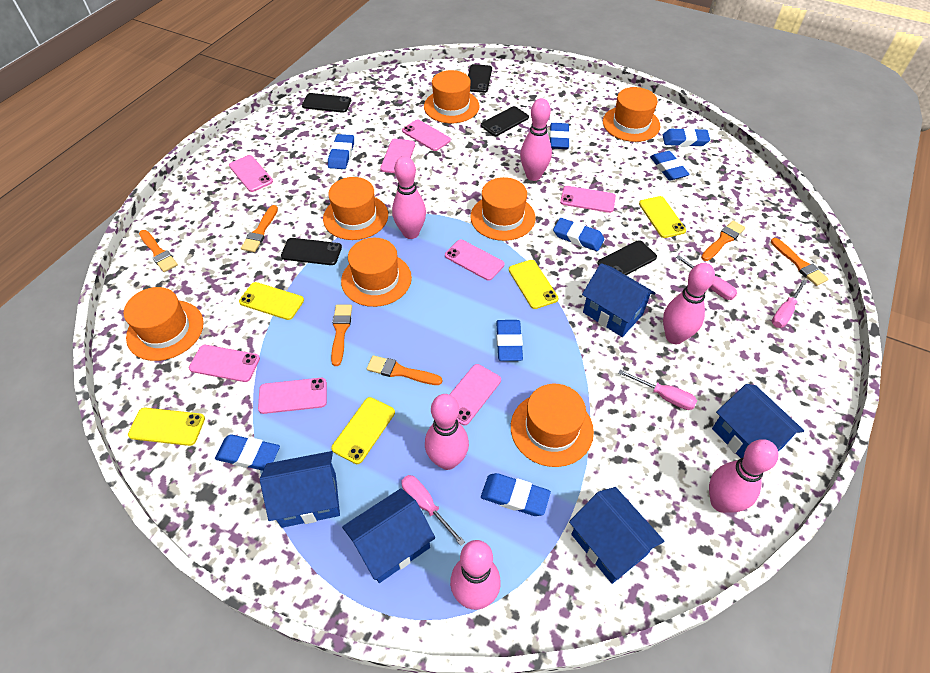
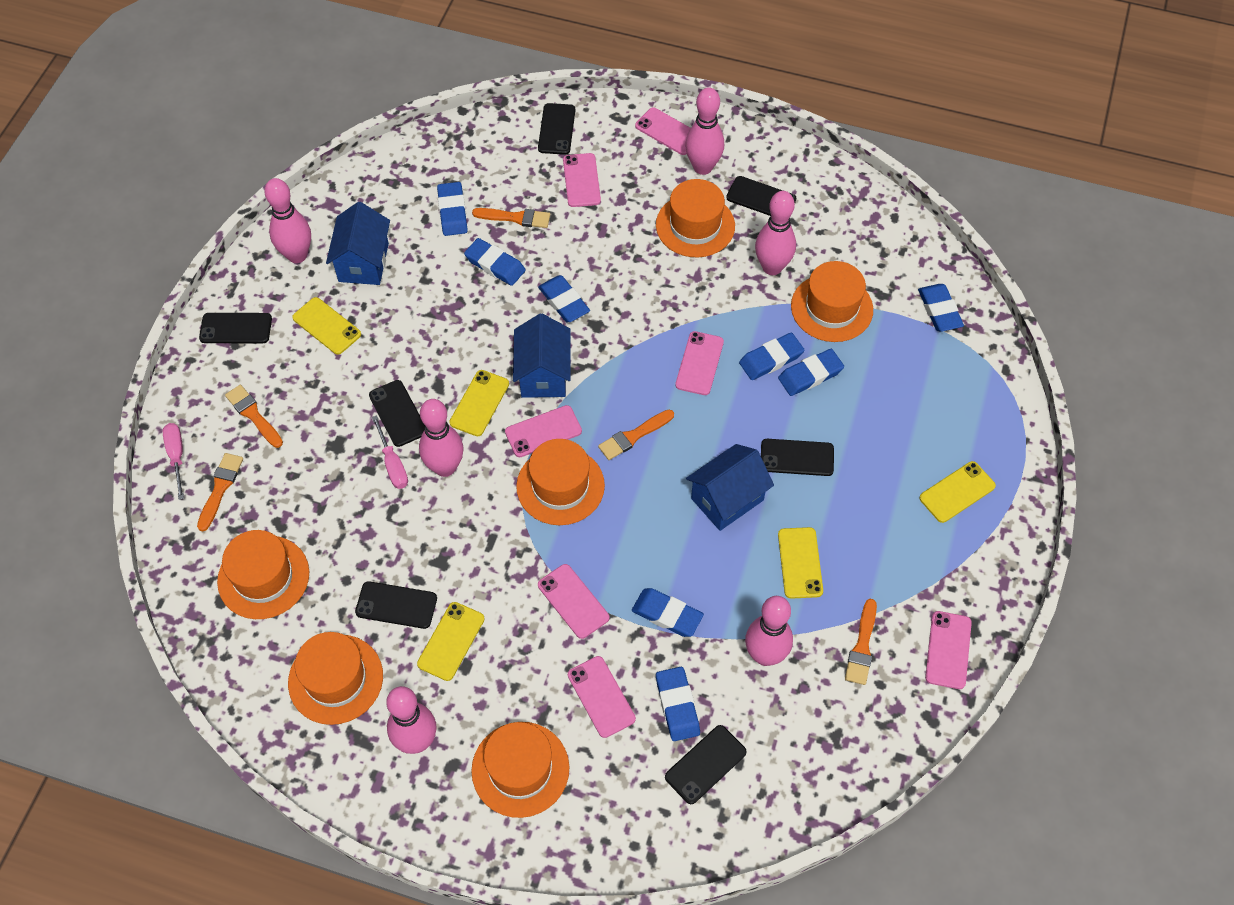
black phone: [281,238,342,265] [302,93,351,113] [468,64,492,93] [481,106,529,136] [598,240,657,275] = 5 -> [199,313,272,344] [355,581,437,629] [369,380,425,447] [538,103,575,155] [665,725,747,804] [726,176,796,216] [761,439,834,476] = 7
blue house: [260,451,340,528] [342,488,435,583] [569,487,664,584] [582,263,656,337] [712,384,804,458] = 5 -> [326,202,390,285] [513,313,571,398] [686,444,774,531] = 3
orange brush: [139,230,178,272] [241,205,278,252] [331,305,352,366] [367,355,442,385] [701,221,745,261] [771,238,828,286] = 6 -> [197,453,243,531] [225,385,283,448] [472,208,550,228] [598,410,674,460] [845,599,877,685] = 5
orange hat: [124,287,204,361] [323,177,388,240] [341,238,412,307] [424,70,479,123] [470,177,536,241] [511,384,594,467] [603,87,661,142] = 7 -> [217,530,309,619] [288,632,383,725] [471,722,569,818] [516,439,605,525] [656,179,735,257] [791,261,873,342] = 6
pink phone: [189,345,260,382] [229,155,273,192] [258,378,327,414] [380,139,415,173] [402,119,451,151] [445,240,504,281] [449,364,501,425] [560,186,616,213] = 8 -> [505,405,582,457] [538,564,610,639] [563,153,601,207] [568,656,636,738] [635,108,691,155] [675,331,724,395] [925,611,972,689] = 7
pink screwdriver: [401,475,465,546] [618,369,697,410] [676,255,737,300] [772,279,807,328] = 4 -> [163,423,184,500] [372,415,408,489] = 2

